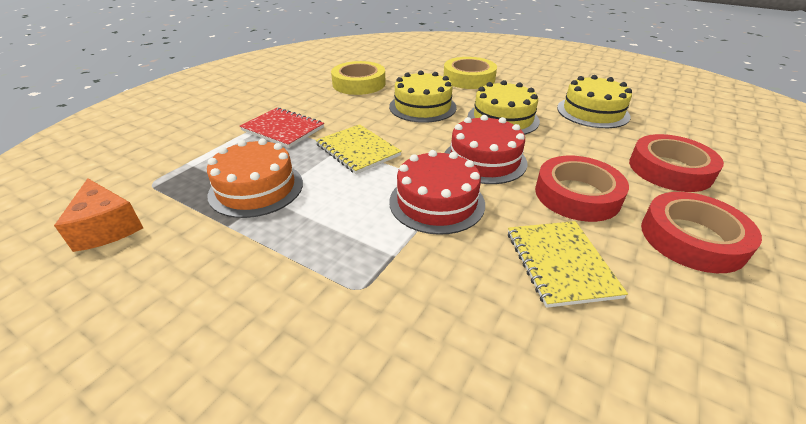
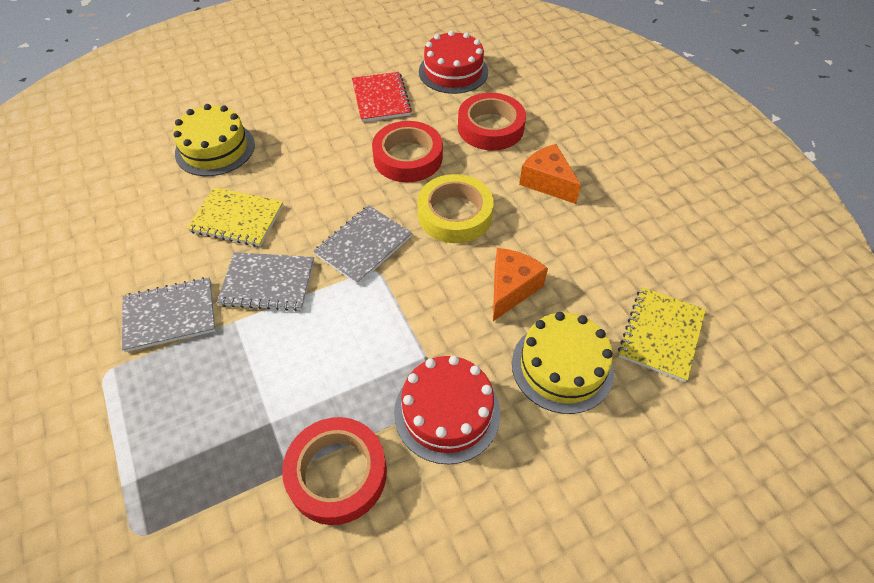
grey notebook: none = 0 -> [122,277,215,352] [217,252,314,311] [313,205,412,285] = 3
orange cake: [207,139,303,218] = 1 -> none = 0
orange cheese: [54,178,143,252] = 1 -> [493,248,548,321] [519,144,581,204] = 2
yellow cake: [389,70,457,123] [468,80,540,135] [557,75,632,128] = 3 -> [173,104,255,176] [512,312,614,414] = 2
yellow tape: [331,61,386,95] [443,57,497,89] = 2 -> [417,174,494,243] = 1

